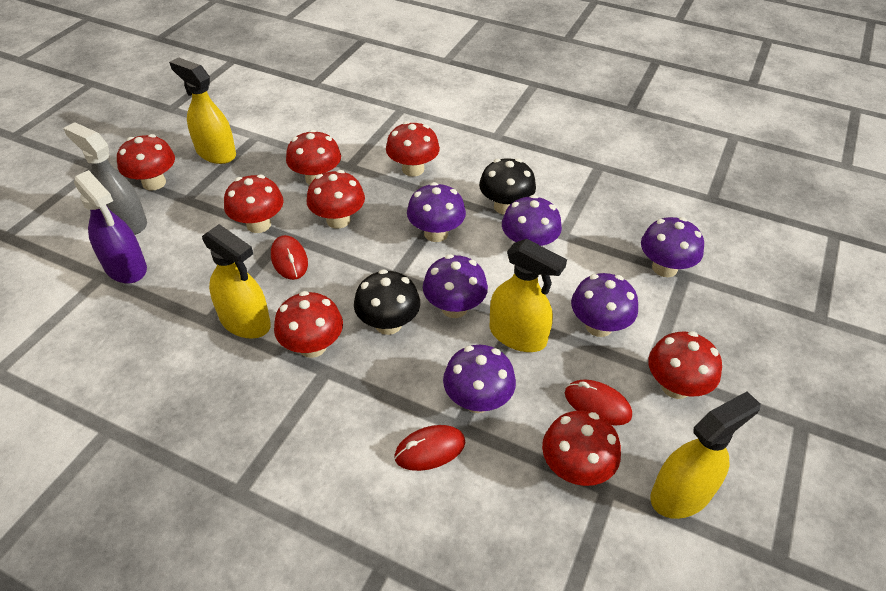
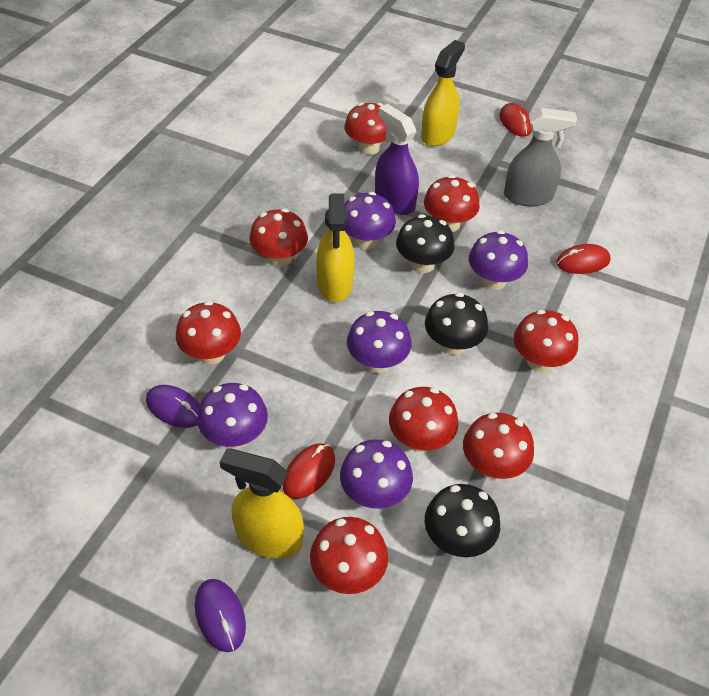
black mushroom: [354,269,420,335] [479,158,536,215] = 2 -> [396,214,455,273] [425,292,488,355] [425,484,500,557] = 3
purple mouse: none = 0 -> [146,385,200,428] [195,579,246,652] = 2
purple mushroom: [407,182,466,242] [423,254,488,318] [443,345,516,413] [502,195,562,246] [571,273,638,337] [641,217,704,277] = 6 -> [197,383,268,449] [340,439,413,509] [344,192,396,250] [347,311,411,373] [469,230,528,290] = 5
yellow spray bottle: [169,57,236,164] [202,224,271,339] [490,239,567,352] [650,391,761,519] = 4 -> [220,448,304,559] [316,193,355,302] [421,40,465,146] = 3

